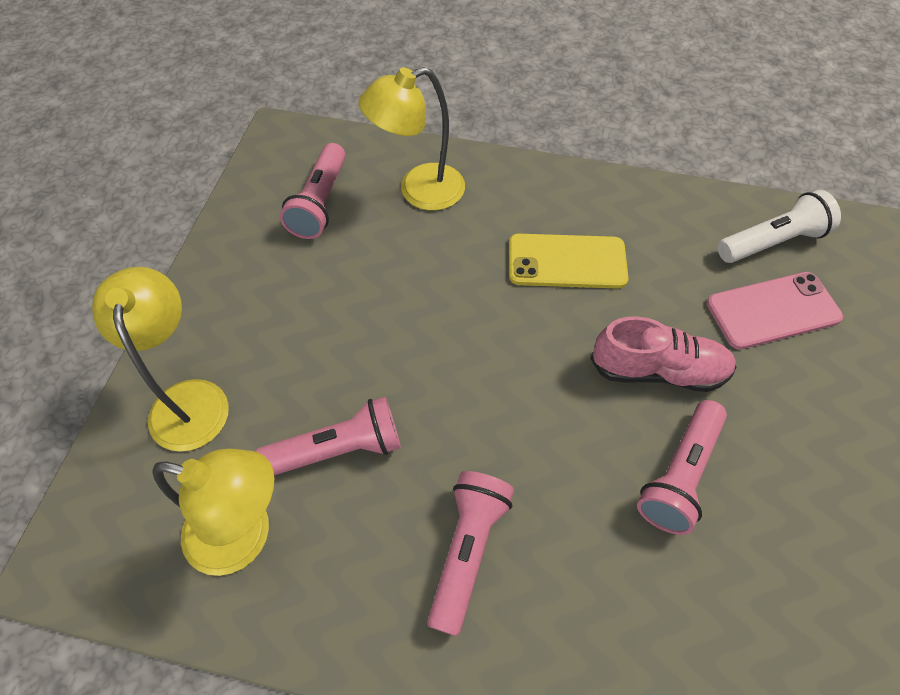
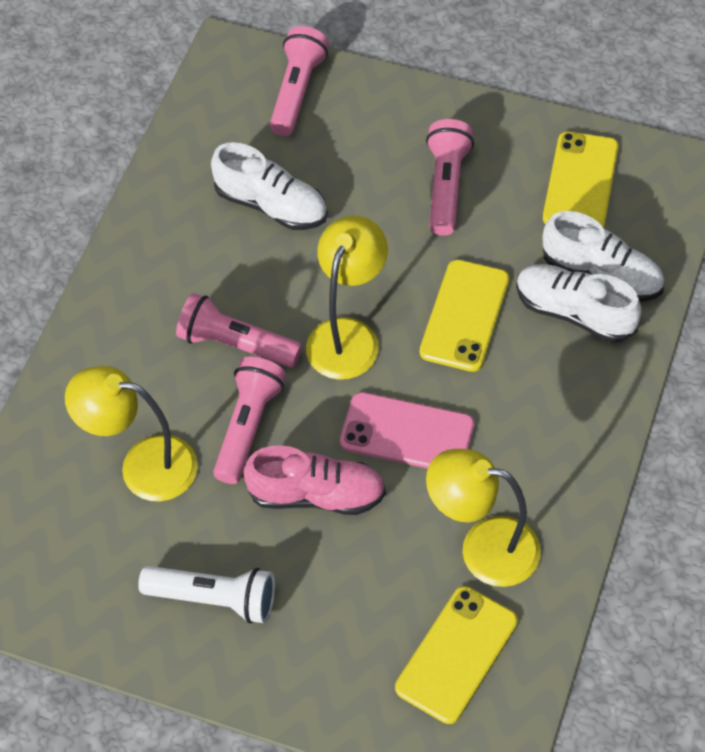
white shoe: none = 0 -> [211,142,327,230] [516,264,642,343] [543,211,664,302] = 3
yellow phone: [509,234,629,289] = 1 -> [395,586,518,724] [420,259,509,372] [543,132,619,228] = 3

